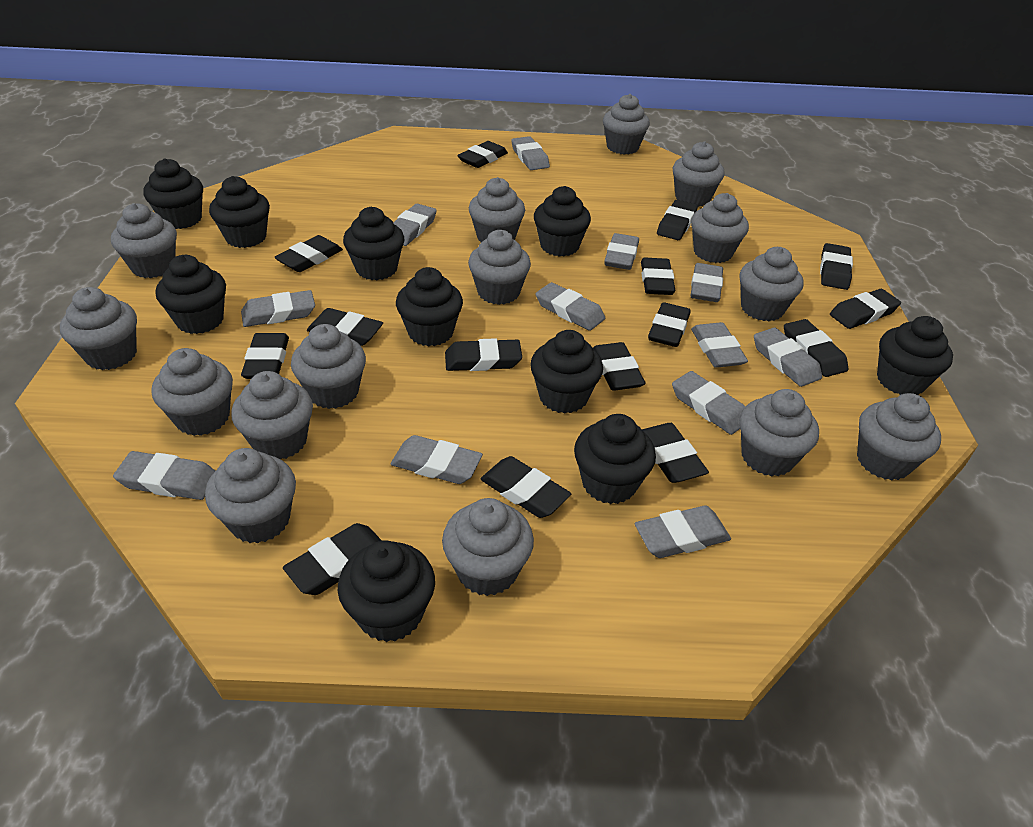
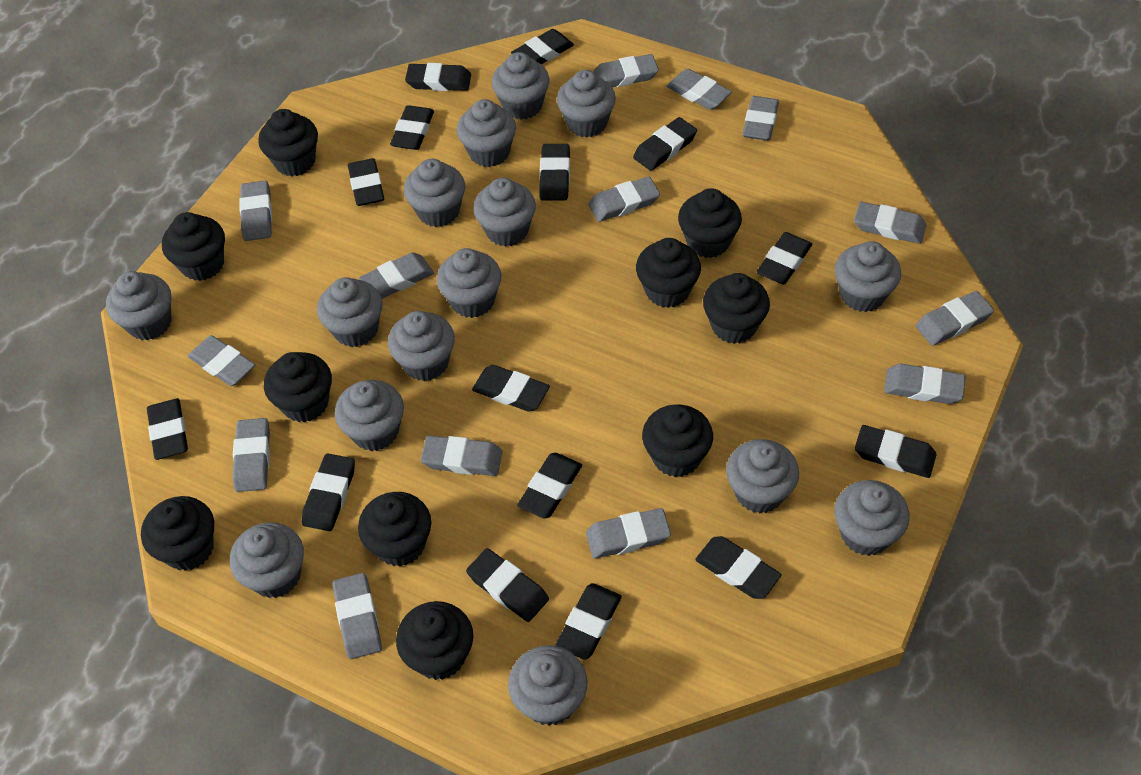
grey eraser: [113,451,215,500] [241,290,315,327] [391,435,483,484] [393,203,437,246] [511,136,550,170] [535,282,605,331] [604,233,639,270] [635,506,731,558] [672,371,745,435] [690,263,723,302] [691,322,748,368] [754,328,822,387] = 12 -> [188,335,255,386] [232,418,270,492] [239,181,272,241] [333,573,382,659] [359,252,434,299] [420,436,503,476] [586,508,671,559] [588,176,660,222] [593,54,659,87] [666,69,732,110] [742,96,779,141] [854,202,926,244] [884,364,966,404] [916,291,994,346] = 14

